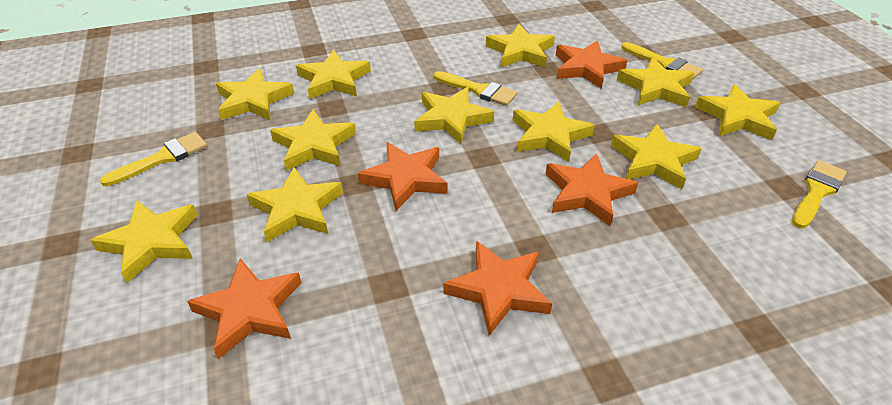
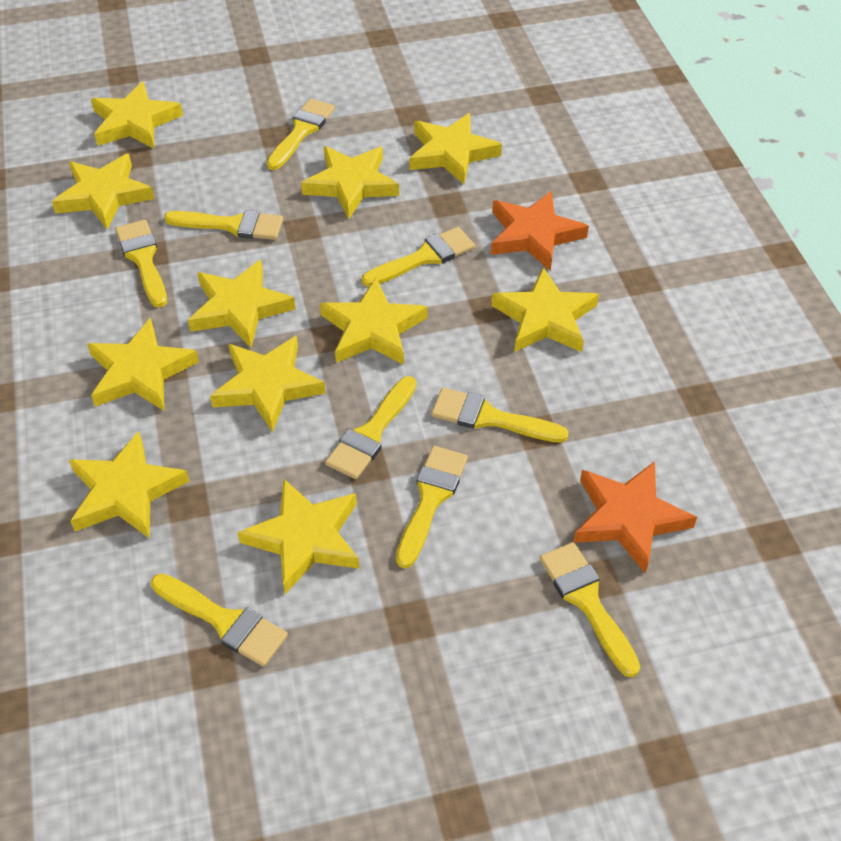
orange star: [187,259,301,359] [358,142,448,211] [443,241,552,336] [546,153,638,226] [556,40,627,89] = 5 -> [491,191,589,271] [573,461,697,573] = 2
yellow brush: [100,132,207,186] [434,71,518,106] [621,42,703,80] [792,160,847,228] = 4 -> [115,220,167,308] [151,573,288,667] [164,210,283,240] [266,98,335,170] [325,376,417,479] [362,227,475,287] [396,446,468,568] [431,388,569,443] [539,542,640,677] = 9

